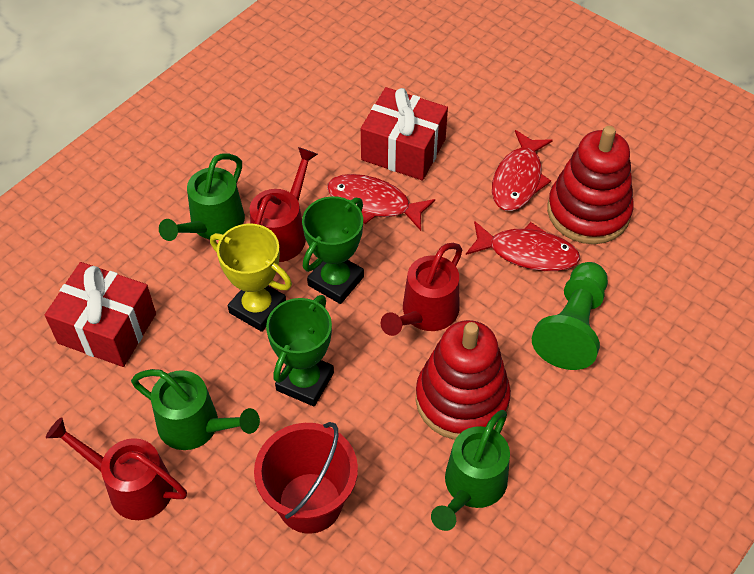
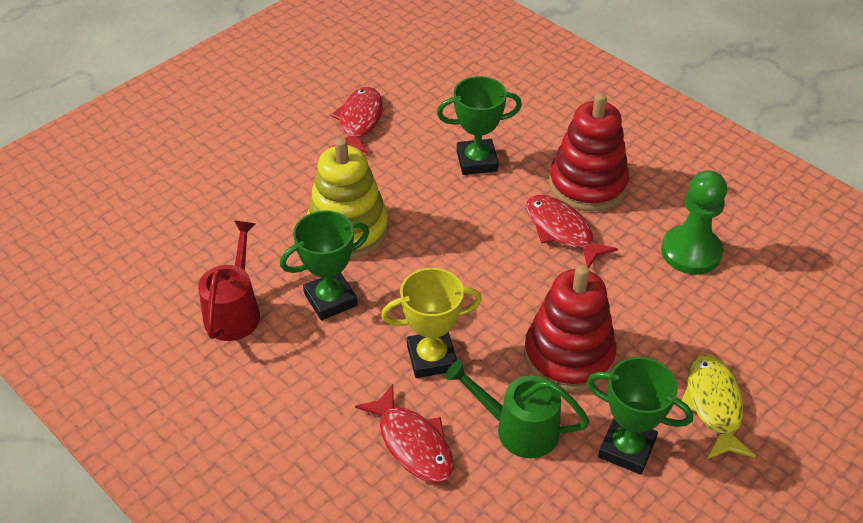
green trophy: [266,295,334,406] [302,196,364,304] = 2 -> [280,210,369,320] [437,76,522,175] [587,357,693,475] = 3
green watering can: [131,369,260,450] [159,153,245,241] [431,410,510,531] = 3 -> [445,360,590,458] = 1
red bucket: [254,422,358,534] = 1 -> none = 0
red gift: [45,262,156,367] [361,87,448,181] = 2 -> none = 0
red watering can: [46,417,187,520] [250,147,318,262] [381,243,462,336] = 3 -> [198,221,260,341] = 1
yellow fish: none = 0 -> [682,354,755,459] = 1
yellow stacking toy: none = 0 -> [307,138,389,259] = 1

